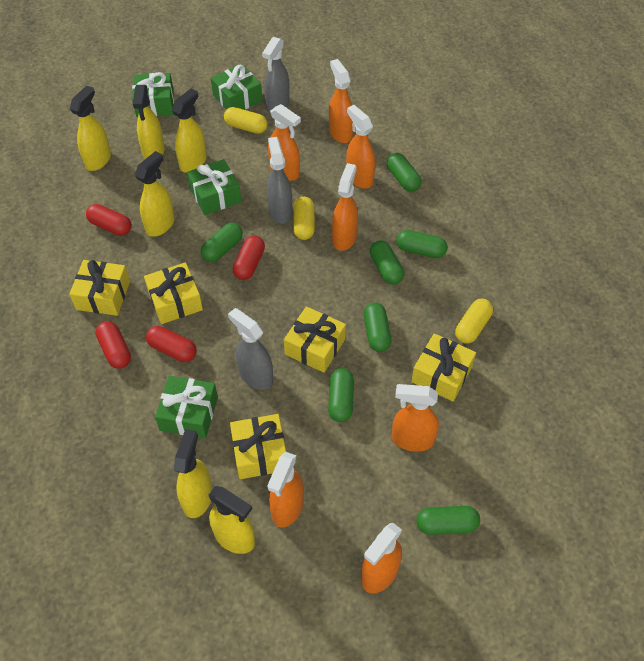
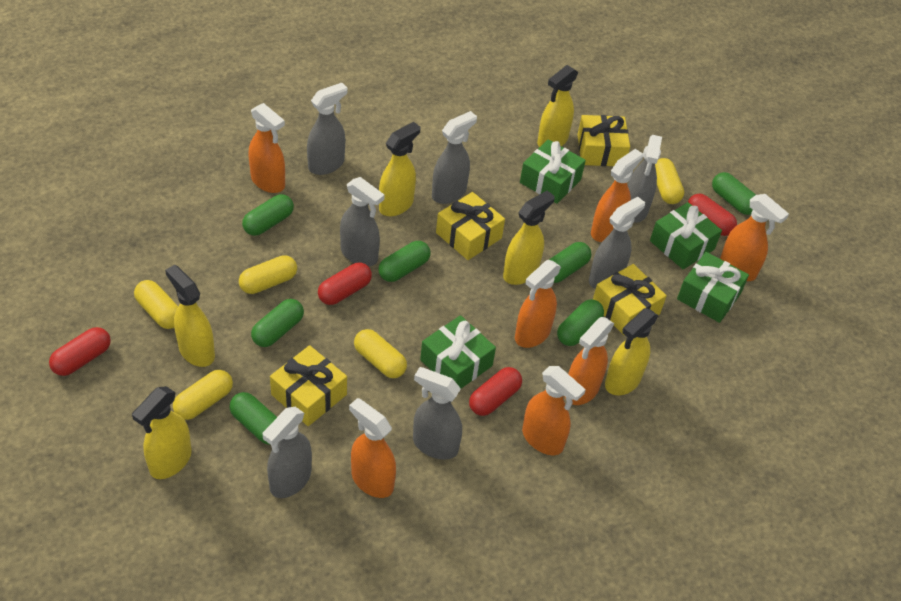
grey spray bottle: [228,308,273,390] [262,37,290,113] [267,137,292,224] = 3 -> [263,407,312,498] [307,83,348,175] [340,177,385,266] [413,367,462,460] [432,111,477,204] [589,196,645,289] [628,135,662,223] = 7
yellow capsule: [224,107,268,134] [293,197,315,240] [455,299,493,343] = 3 -> [134,280,178,329] [173,370,233,420] [239,255,297,294] [354,329,407,378] [655,158,684,204] = 5
yellow gift: [69,260,130,316] [144,262,203,324] [230,414,286,479] [284,306,346,373] [411,333,476,402] = 5 -> [270,345,347,426] [436,192,505,260] [577,115,630,166] [593,264,667,335] = 4

